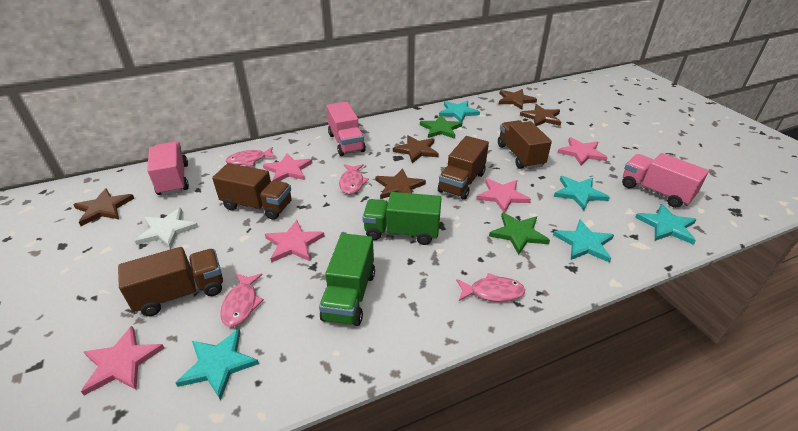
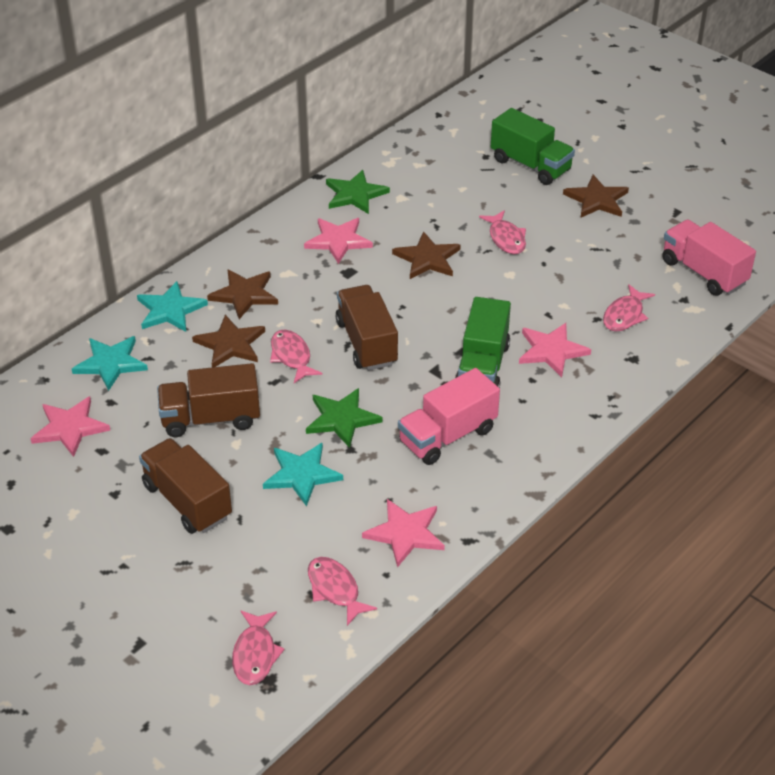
brown star: [73,188,134,226] [375,168,426,199] [393,135,439,163] [499,89,537,110] [520,104,561,126] = 5 -> [192,315,265,367] [207,269,278,319] [392,231,460,279] [563,175,629,217] = 4
brown truck: [118,247,223,316] [212,163,292,220] [438,136,489,200] [498,120,552,169] = 4 -> [139,438,232,534] [157,363,260,437] [336,285,398,371] = 3
pink fish: [221,273,264,327] [225,147,277,166] [339,164,369,194] [456,273,525,302] = 4 -> [232,610,285,685] [270,330,323,383] [308,557,377,626] [479,210,526,254] [603,284,655,331] = 5
pink star: [81,326,165,396] [263,153,312,181] [265,220,325,263] [476,178,531,213] [558,137,608,165] = 5 -> [30,396,110,457] [304,218,373,264] [362,499,445,568] [519,323,591,377] = 4
pink truck: [147,141,189,196] [326,102,366,156] [622,153,709,208] = 3 -> [398,368,500,465] [662,219,756,296] = 2
turquoise star: [176,329,259,400] [439,101,480,122] [553,220,614,263] [554,176,609,210] [635,204,697,245] = 5 -> [72,336,148,391] [137,281,208,332] [263,443,343,507] = 3
white star: [135,208,198,249] = 1 -> none = 0

